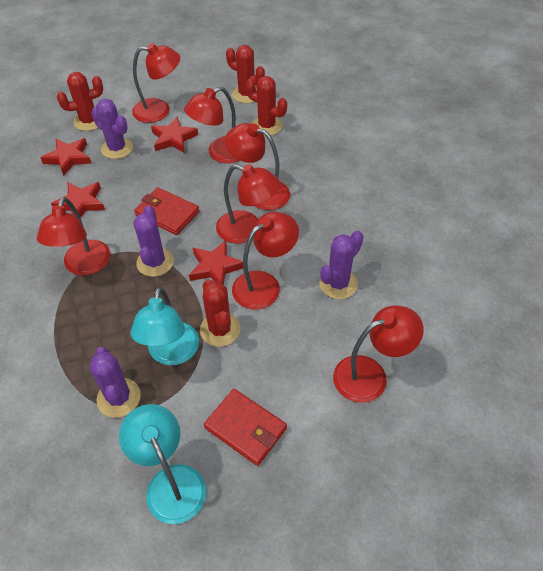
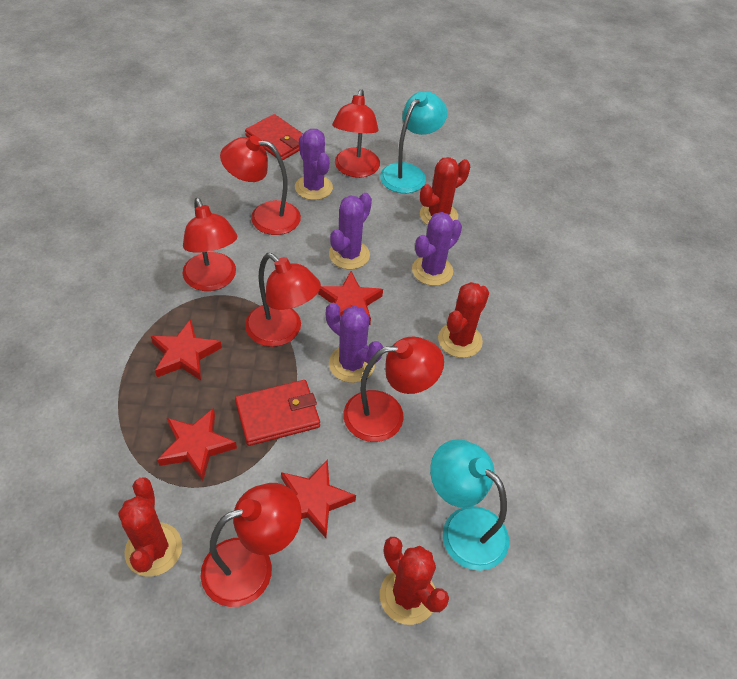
red lamp: [37,197,110,275] [132,43,180,123] [184,86,240,163] [216,164,280,244] [225,123,290,210] [232,212,299,310] [333,305,424,403] = 7 -> [182,198,237,291] [201,483,302,607] [220,136,301,235] [245,253,321,347] [332,89,380,178] [343,337,444,442] = 6

